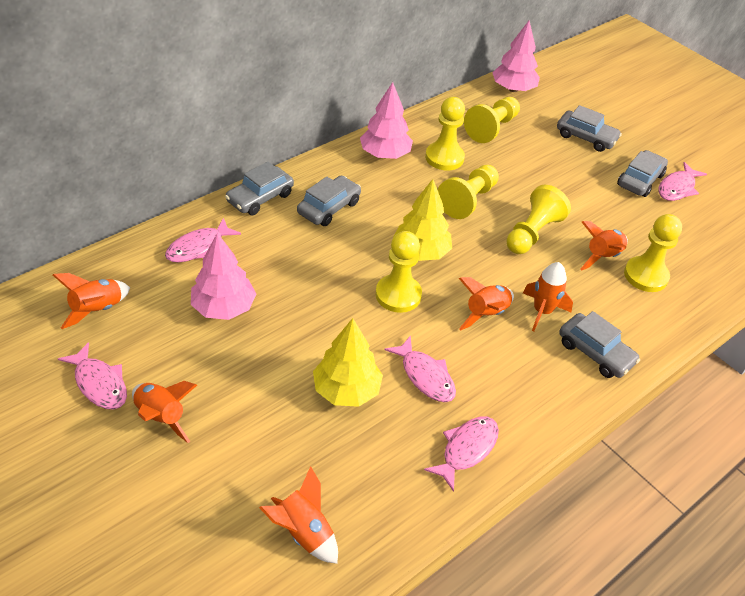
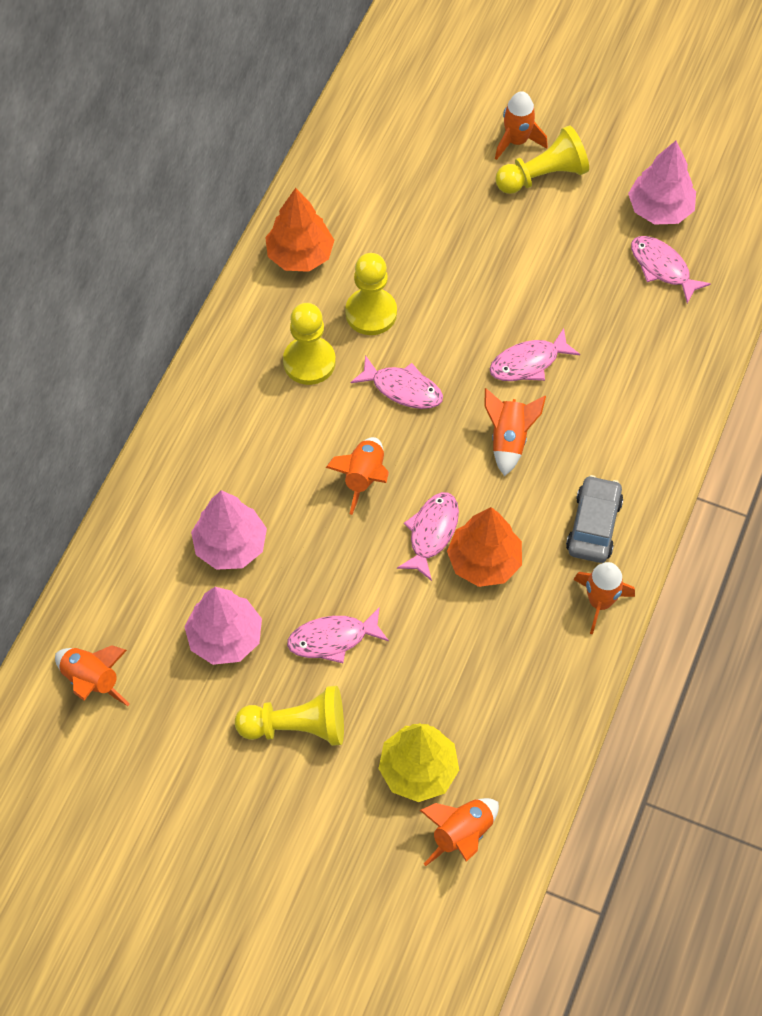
grey car: [225,162,294,215] [297,176,361,226] [557,105,622,152] [559,311,640,378] [617,150,668,197] = 5 -> [566,475,623,563] = 1
orange tree: none = 0 -> [265,188,334,272] [447,507,522,587] = 2
yellow pawn: [376,231,422,313] [425,97,465,170] [438,165,499,219] [464,97,520,143] [506,185,571,254] [624,214,682,292] = 6 -> [235,686,344,746] [283,303,336,385] [345,253,397,335] [495,125,589,194] = 4
yellow tree: [313,318,383,407] [393,179,452,261] = 2 -> [378,723,459,802] = 1

